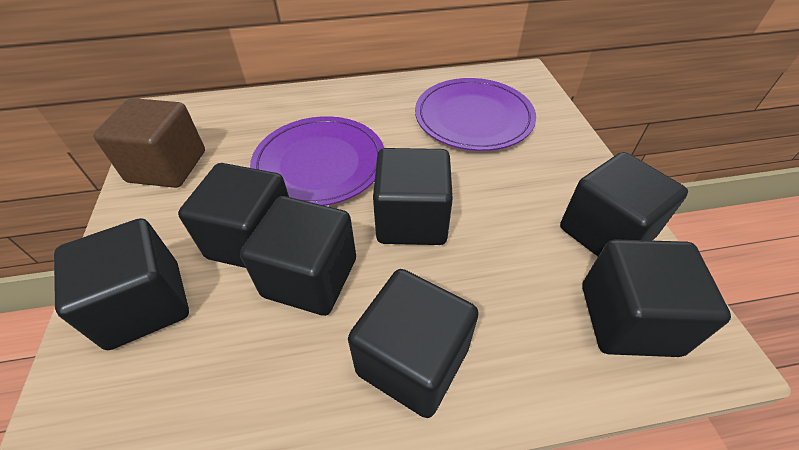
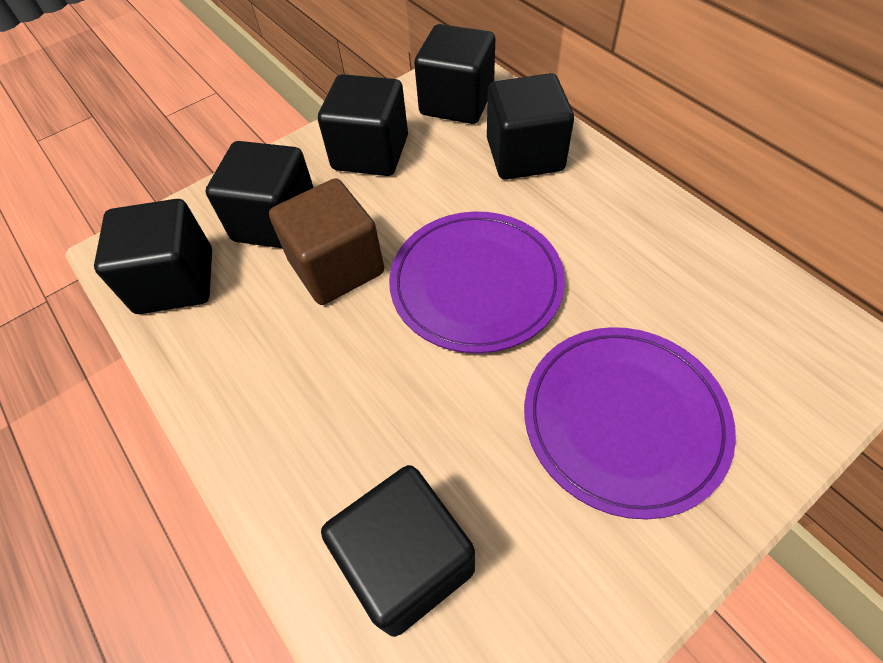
black cube: [54,218,189,350] [178,163,289,268] [240,196,356,316] [348,269,479,418] [373,148,453,245] [560,152,688,256] [582,239,731,357] = 7 -> [94,199,212,314] [206,141,314,248] [318,74,408,176] [321,465,475,637] [414,24,495,124] [487,73,574,180] = 6

